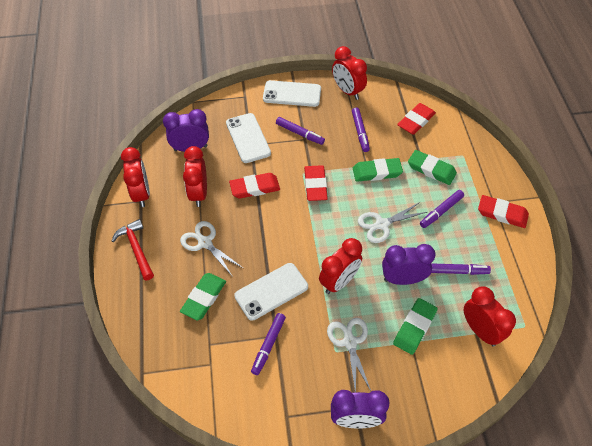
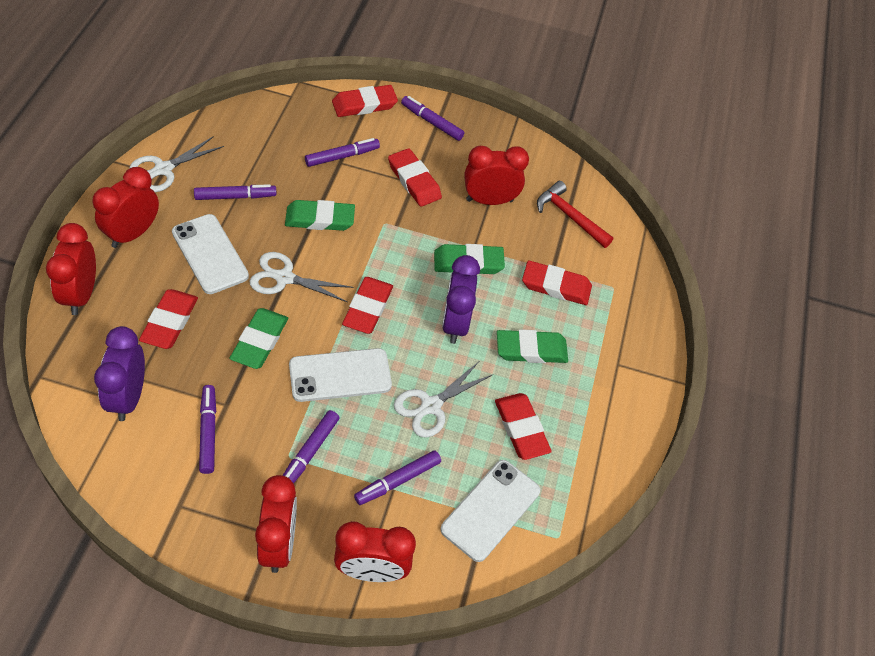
purple clock: [163,109,209,152] [331,390,390,429] [382,244,435,285] = 3 -> [94,326,145,421] [442,255,480,344] = 2
purple marker: [251,313,286,375] [276,117,325,145] [352,107,370,152] [420,190,464,228] [431,263,491,275] = 5 -> [194,184,277,200] [199,385,216,474] [283,410,340,483] [305,138,380,167] [354,450,441,505] [401,96,464,141] = 6
red eraser: [229,173,280,198] [304,165,328,201] [397,103,436,135] [478,195,529,228] = 4 -> [139,289,198,349] [332,85,398,117] [342,277,393,334] [388,148,442,207] [495,393,552,460] [522,260,592,305] = 6

